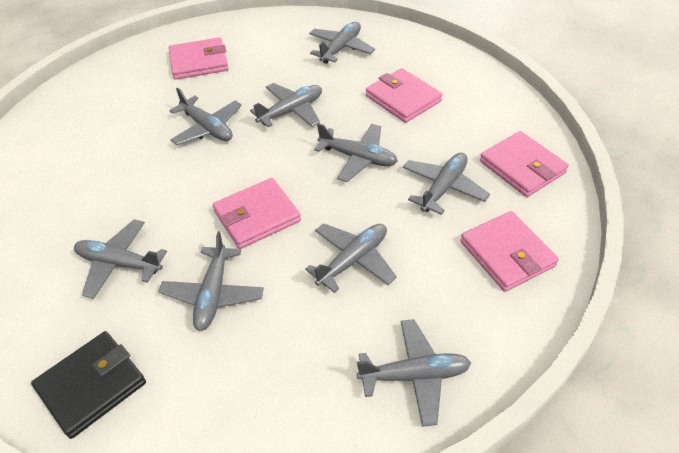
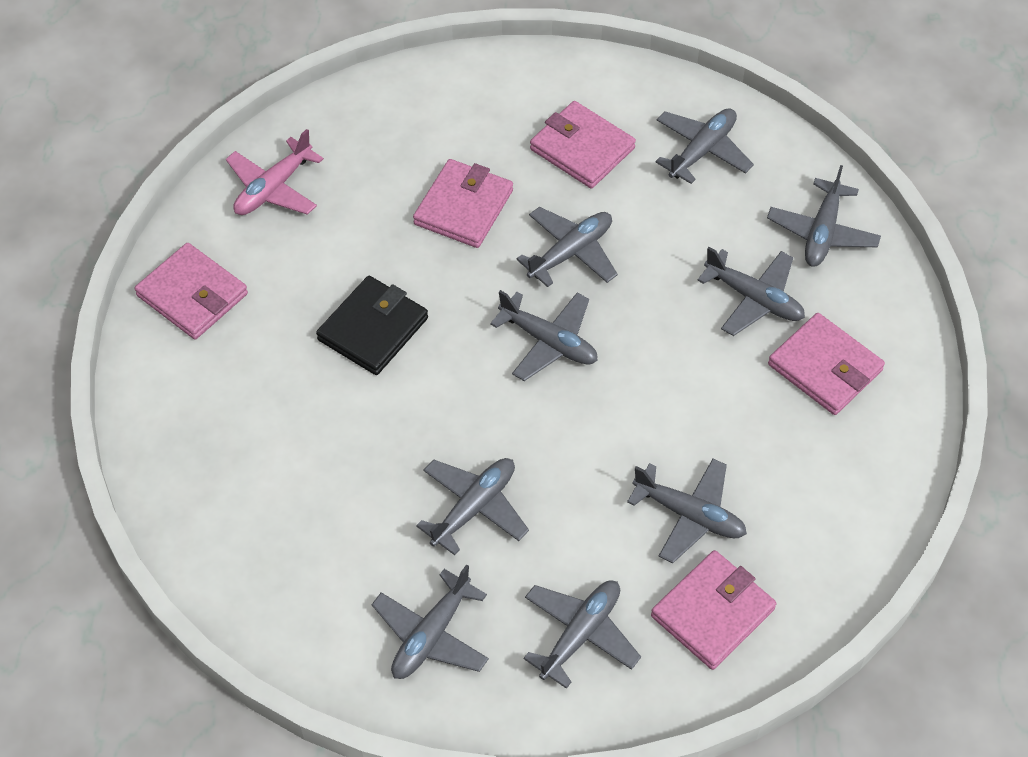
pink plane: none = 0 -> [226,129,324,215] = 1

